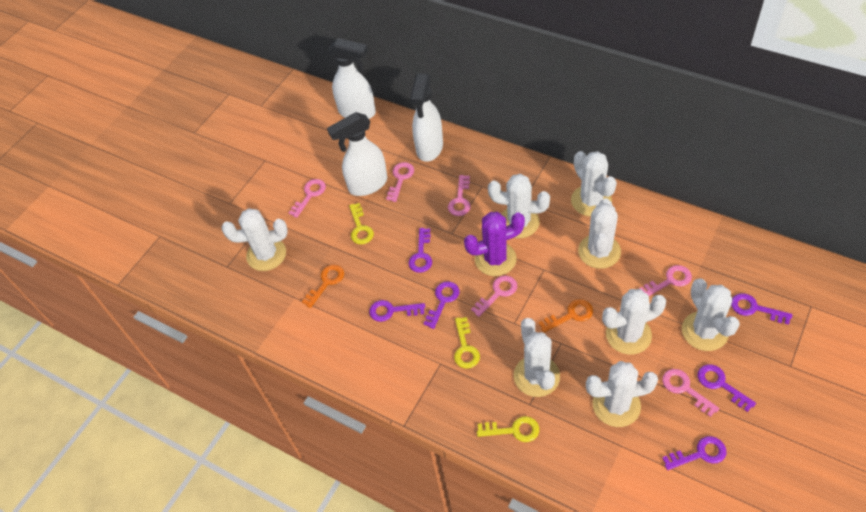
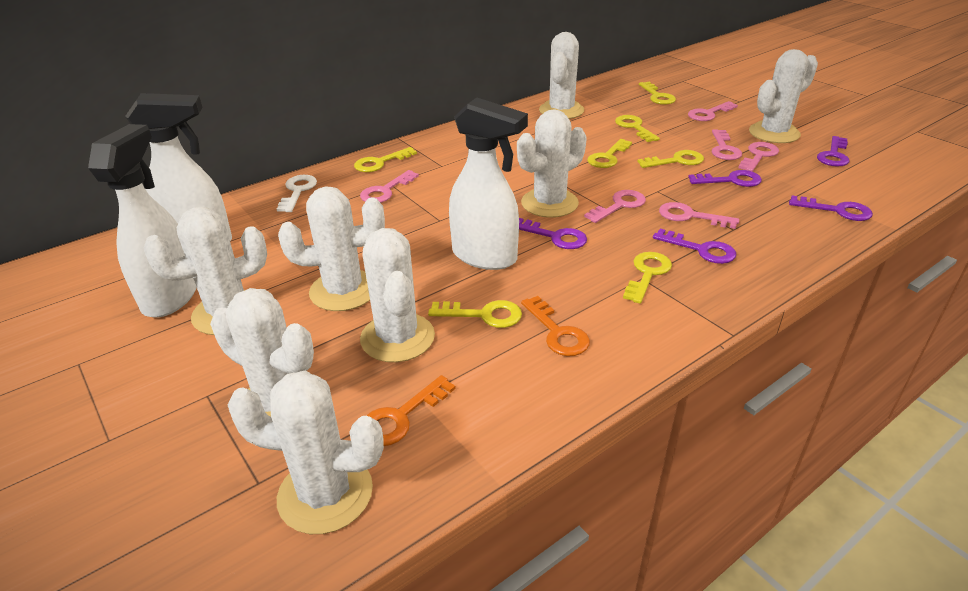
purple cactus: [464,212,525,276] = 1 -> none = 0
purple key: [369,300,425,322] [409,228,432,273] [424,281,459,329] [662,436,726,470] [698,364,756,412] [731,293,792,325] = 6 -> [519,218,587,249] [653,229,736,264] [688,170,762,187] [789,196,873,221] [817,136,850,167] = 5
white key: none = 0 -> [277,175,317,212] = 1
yellow key: [349,203,374,244] [454,317,480,369] [477,416,539,442] = 3 -> [354,147,417,172] [428,300,522,328] [587,139,632,168] [615,115,660,142] [623,252,672,304] [637,150,704,168] [639,82,676,105] = 7

